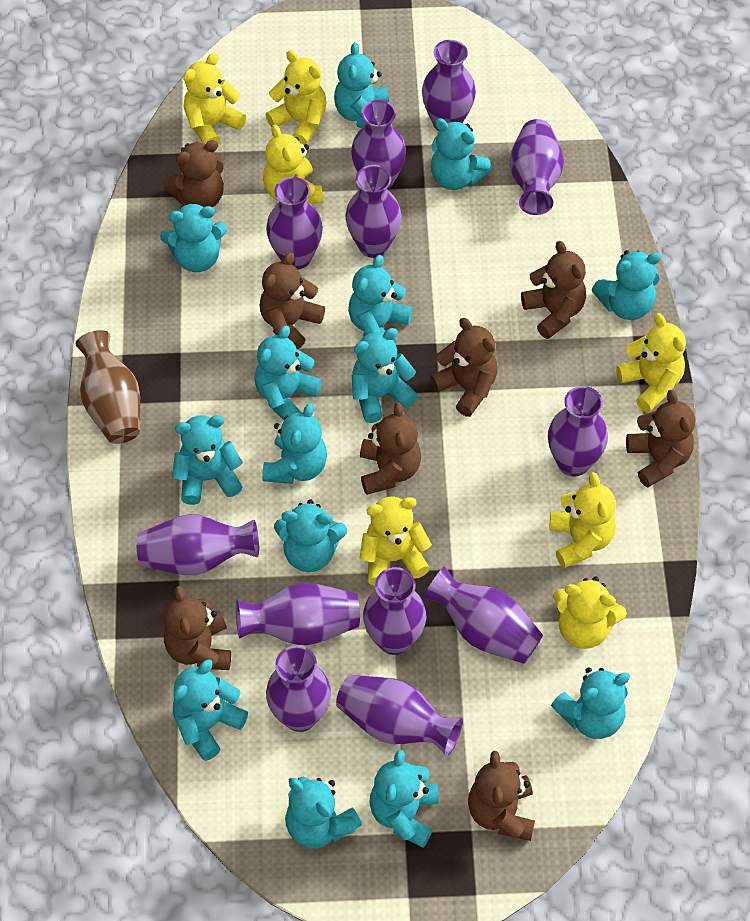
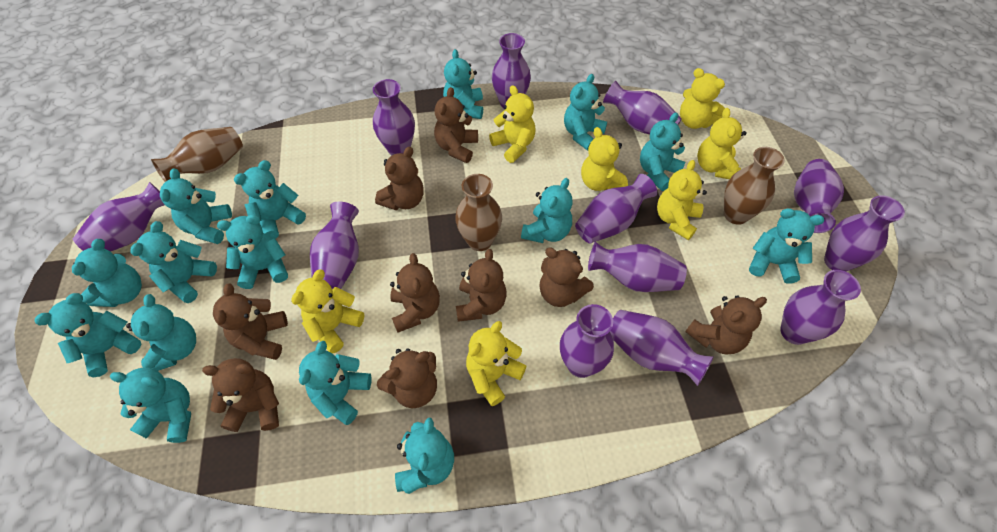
brown teddy bear: [163,140,224,207] [164,586,231,670] [259,252,325,349] [360,402,421,495] [430,318,498,417] [468,751,535,841] [521,241,586,339] [626,390,695,488] = 8 -> [202,358,279,432] [213,283,288,360] [375,146,424,210] [377,348,437,408] [390,253,440,333] [434,87,478,163] [456,249,507,322] [540,248,594,307] [685,295,767,354] = 9
brown vase: [76,330,140,444] = 1 -> [151,127,243,182] [455,174,502,251] [724,147,785,225] = 3
turquoise teddy bear: [160,203,227,272] [172,415,243,505] [173,659,248,761] [254,326,322,420] [262,403,327,484] [274,499,347,572] [285,777,362,848] [334,42,389,128] [348,255,412,344] [352,328,418,423] [369,750,439,848] [431,118,492,190] [551,667,630,739] [592,250,661,320] = 14 -> [35,293,141,377] [72,239,142,307] [110,368,191,443] [126,294,196,371] [130,221,217,303] [160,169,232,244] [217,214,288,289] [234,160,306,239] [299,341,372,425] [395,418,454,494] [443,49,483,119] [521,178,573,243] [564,74,607,151] [640,112,685,191] [749,208,824,284] = 15

